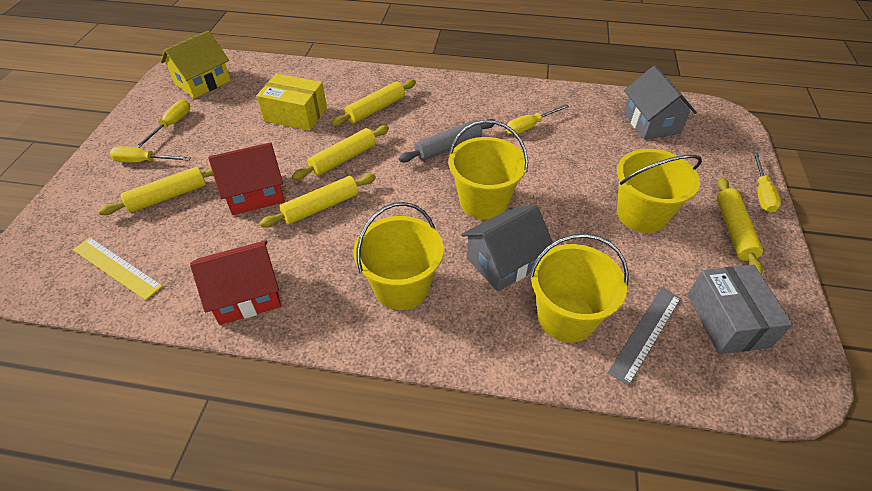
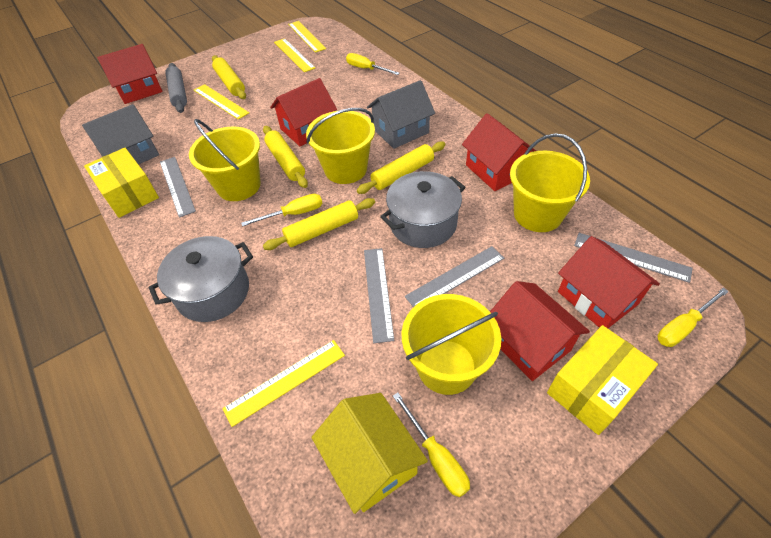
grey box: [688,265,793,354] = 1 -> none = 0
grey pot: none = 0 -> [149,236,253,322] [380,171,466,248] = 2
grey ruler: [607,288,681,386] = 1 -> [160,157,196,218] [364,248,395,343] [405,246,504,307] [574,233,693,283] = 4
red house: [190,240,281,325] [208,142,285,215] = 2 -> [97,44,162,104] [270,78,337,146] [462,113,536,191] [490,281,590,381] [558,236,660,328] = 5
yellow box: [257,73,327,131] = 1 -> [84,148,159,218] [547,325,658,435] = 2
yellow rolling pin: [98,167,214,215] [259,174,376,227] [292,125,389,180] [331,79,416,126] [717,177,763,275] = 5 -> [212,55,246,99] [263,126,308,188] [263,198,375,250] [357,141,446,194] = 4
yellow ruler: [73,237,162,300] = 1 -> [194,84,249,120] [222,340,345,427] [274,38,315,72] [288,21,326,53] = 4

